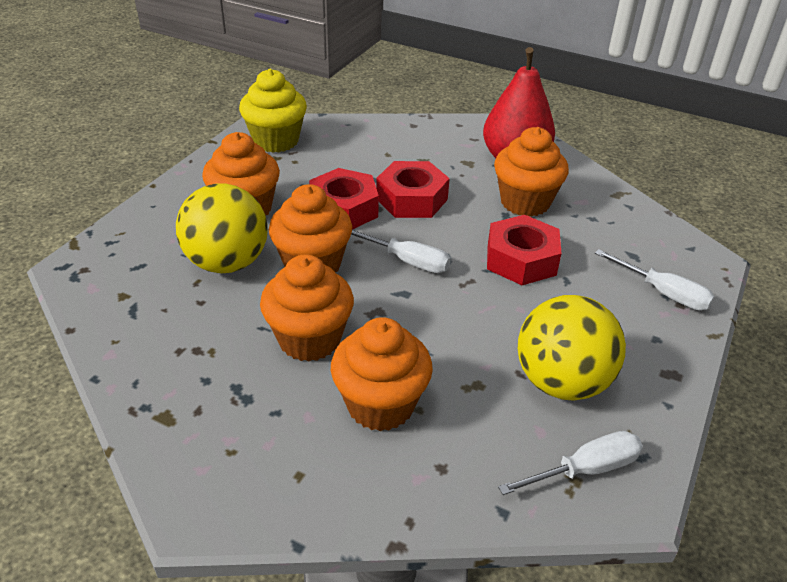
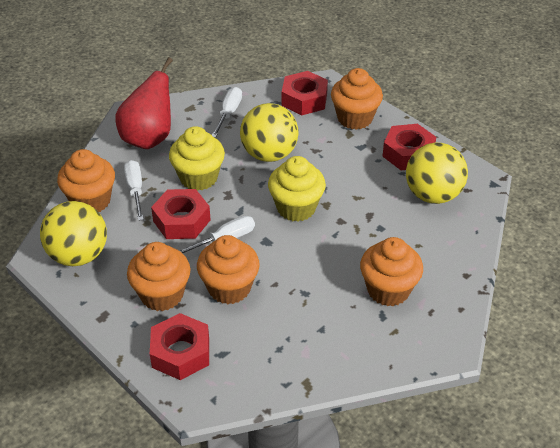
red nut: [309,168,379,230] [376,161,450,218] [487,215,562,285] = 3 -> [150,313,209,380] [151,189,211,239] [282,71,328,115] [382,124,436,171] = 4
yellow ball: [176,183,268,273] [518,295,626,401] = 2 -> [40,201,107,266] [240,103,298,162] [406,143,468,204] = 3
yellow cupcake: [239,69,307,153] = 1 -> [169,126,225,191] [268,156,326,222] = 2

